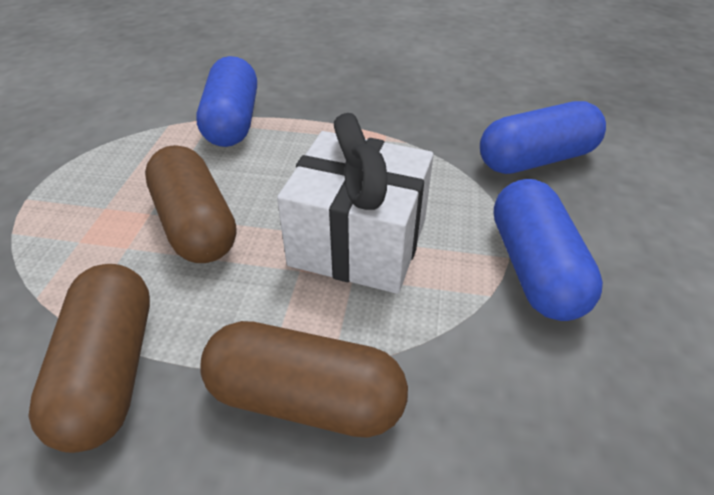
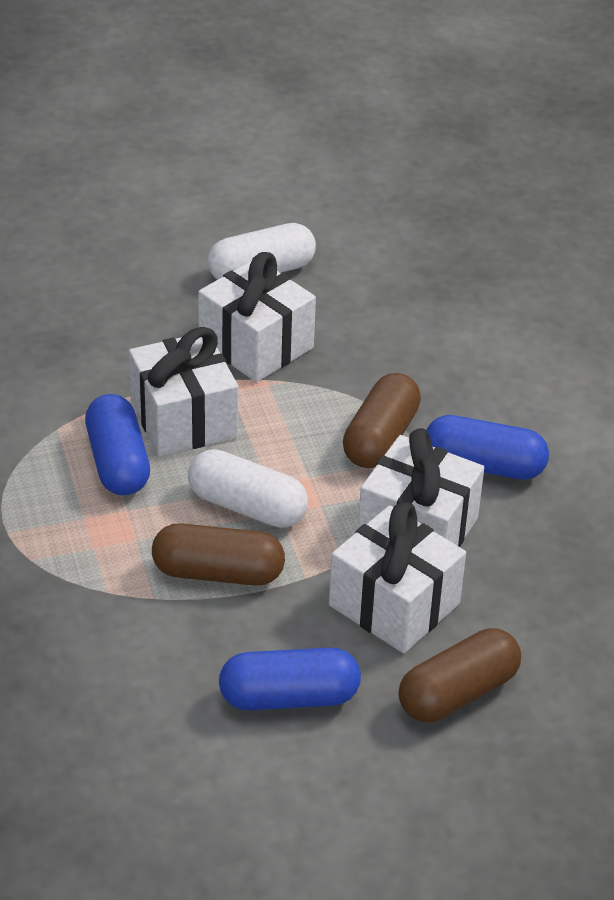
white capsule: none = 0 -> [188,449,308,528] [208,223,316,280] = 2
white gift: [277,113,433,294] = 1 -> [129,327,238,457] [198,252,316,382] [329,502,466,653] [358,428,484,547] = 4

